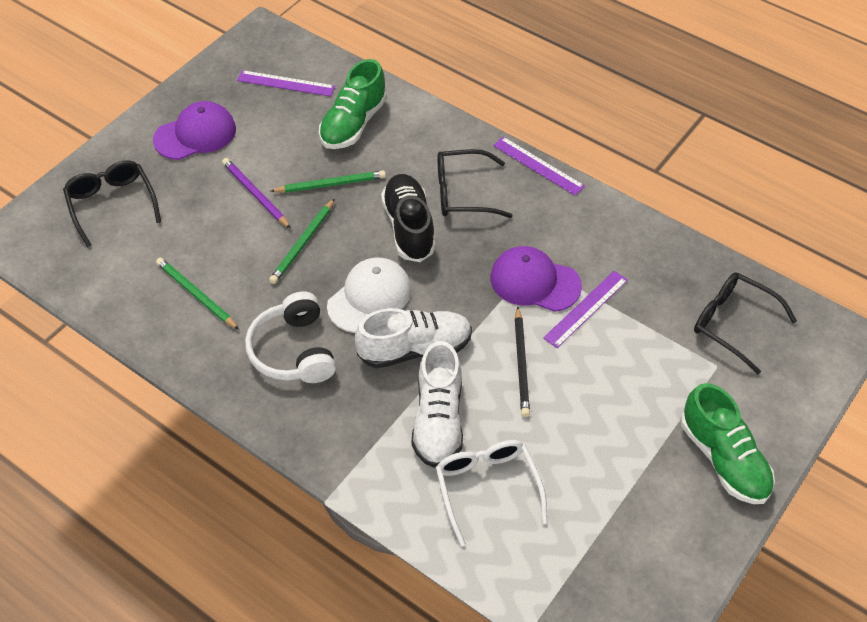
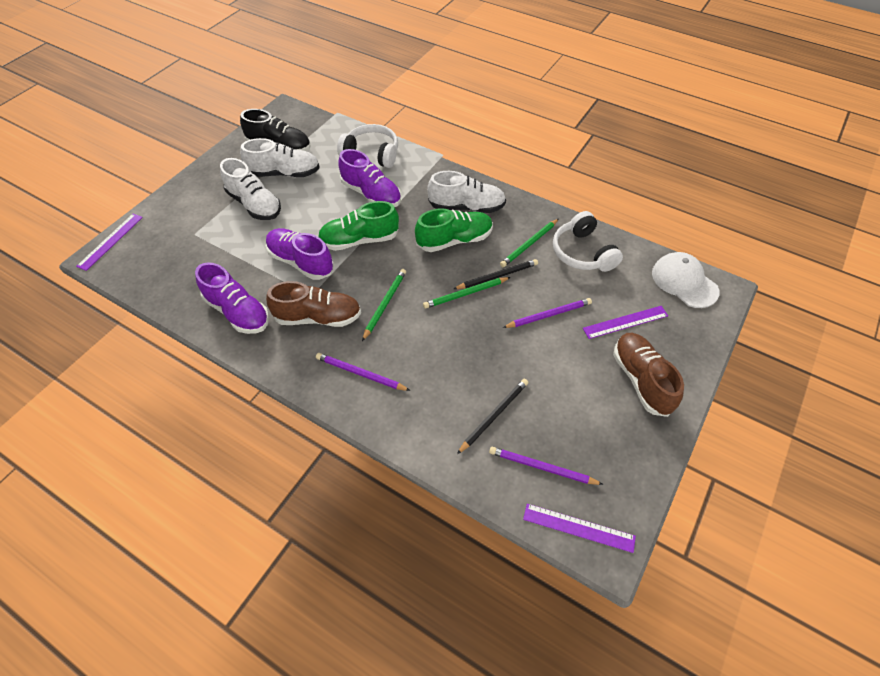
black glasses: [63,161,161,247] [438,149,513,218] [694,272,797,374] = 3 -> none = 0
black pencil: [515,307,530,417] = 1 -> [454,259,538,289] [457,379,528,454] = 2
brown shoe: none = 0 -> [266,281,361,327] [613,333,684,417] = 2
purple cap: [153,101,236,160] [490,246,582,312] = 2 -> none = 0
purple pencil: [222,158,291,229] = 1 -> [316,353,410,391] [489,447,604,485] [502,298,592,328] = 3
purple shoe: none = 0 -> [195,262,269,334] [266,228,334,280] [338,149,401,207] = 3
white glasses: [436,440,547,547] = 1 -> none = 0
white headphones: [245,292,336,383] = 1 -> [337,124,398,168] [553,211,623,272] = 2
white shoe: [355,308,472,368] [412,341,463,468] = 2 -> [220,158,281,220] [240,138,320,177] [427,171,506,213] = 3

